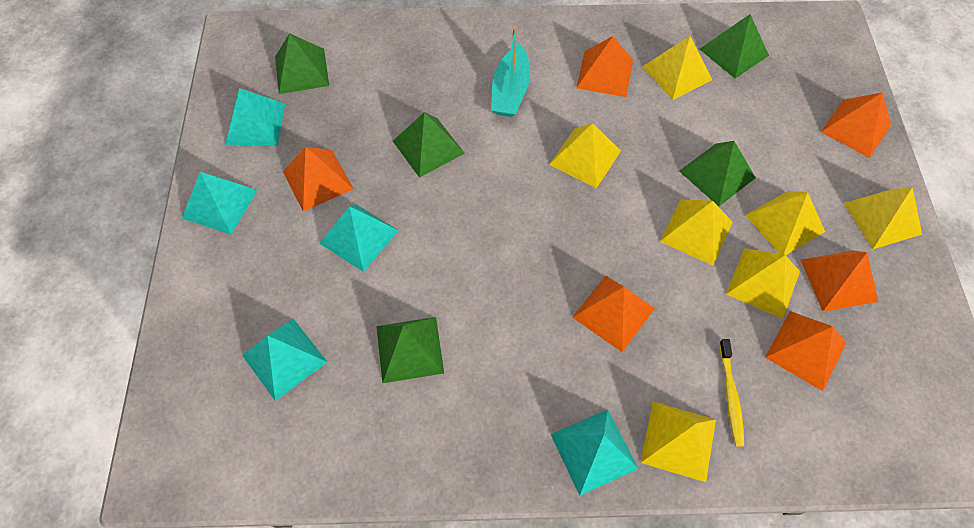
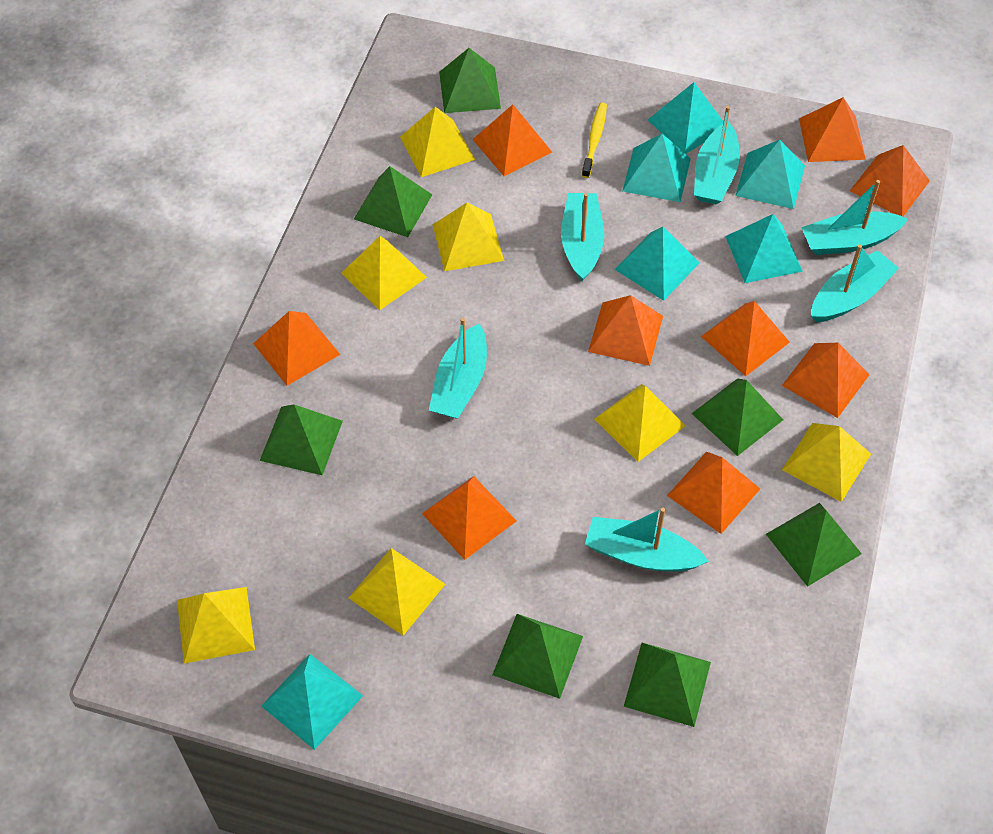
green pyramid: [275,33,329,94] [376,317,444,383] [393,112,465,178] [679,141,756,207] [700,14,769,78] = 5 -> [260,404,343,475] [354,166,432,237] [439,48,501,113] [492,614,583,699] [624,643,711,727] [691,378,783,456] [766,503,862,587] = 7
orange pyramid: [283,147,354,211] [572,275,655,352] [576,36,633,97] [765,311,846,391] [801,251,878,311] [821,93,891,158] = 6 -> [253,311,340,386] [422,476,516,560] [472,104,552,176] [588,295,663,366] [667,452,760,534] [701,301,790,376] [782,343,870,418] [799,97,866,162] [850,145,930,217] = 9
turquoise boat: [491,28,530,117] = 1 -> [429,318,487,419] [561,193,604,281] [585,508,709,572] [694,106,740,204] [801,180,908,255] [811,244,899,322] = 6
turquoise pyramid: [182,172,258,235] [225,88,285,145] [242,319,327,401] [319,204,399,272] [551,409,639,496] = 5 -> [261,654,363,750] [614,226,700,301] [622,134,691,202] [648,82,723,154] [725,214,803,283] [735,140,805,209] = 6

